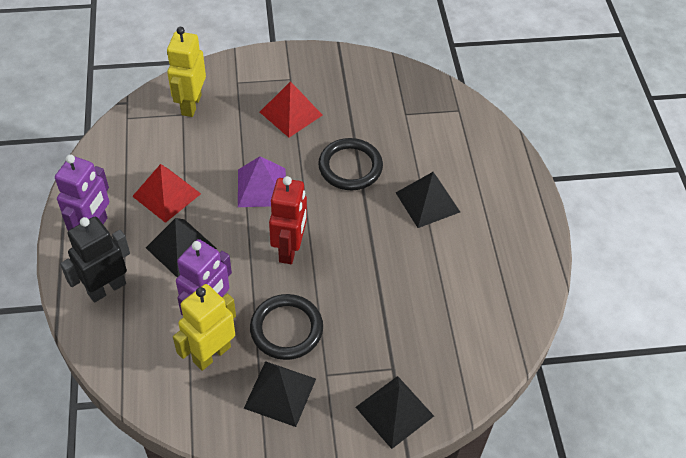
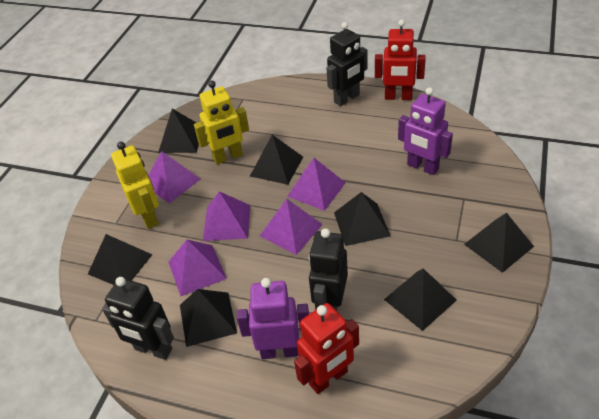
black pyramid: [146,218,217,277] [244,361,316,427] [356,376,434,449] [396,172,460,228] = 4 -> [88,234,152,285] [158,109,199,153] [180,289,237,347] [250,135,303,185] [334,192,390,246] [384,268,457,331] [464,213,534,273] = 7
black ring: [250,294,323,360] [318,138,383,190] = 2 -> none = 0
black robot: [60,217,130,302] = 1 -> [102,277,174,360] [309,228,348,311] [327,22,367,106] = 3
purple pyramid: [238,156,286,207] = 1 -> [148,151,200,203] [168,239,227,296] [203,191,250,241] [260,199,323,255] [287,158,346,211] = 5
red pyramid: [132,164,201,223] [260,81,323,137] = 2 -> none = 0
red robot: [269,176,307,264] = 1 -> [294,303,359,394] [375,20,426,100] = 2

